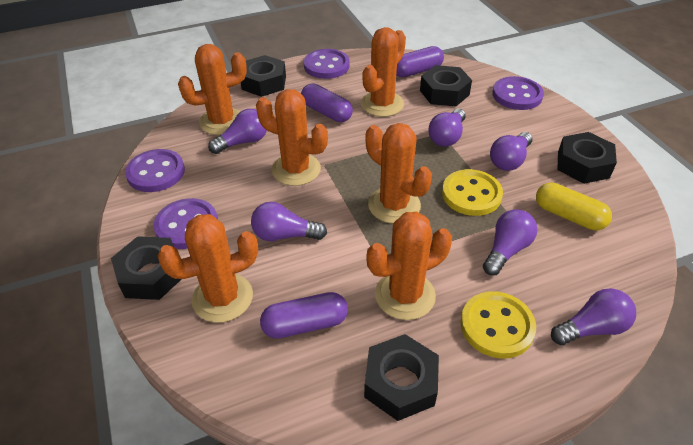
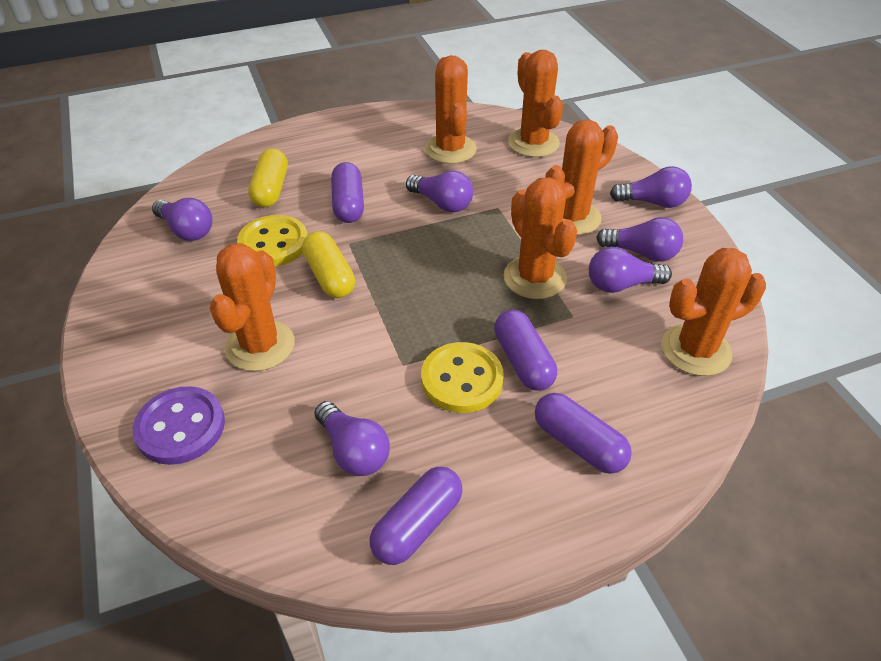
black nut: [111,236,182,300] [241,55,286,97] [364,334,439,421] [420,65,472,106] [558,132,617,184] = 5 -> none = 0
purple button: [125,149,185,192] [154,198,218,249] [304,49,350,79] [493,76,544,110] = 4 -> [133,386,225,465] = 1
purple capsule: [260,292,348,339] [301,84,353,122] [396,46,444,77] = 3 -> [331,162,364,223] [370,467,463,565] [494,310,557,391] [535,393,632,474] = 4
yellow capsule: [536,182,612,230] = 1 -> [248,148,288,207] [302,231,355,298] = 2

